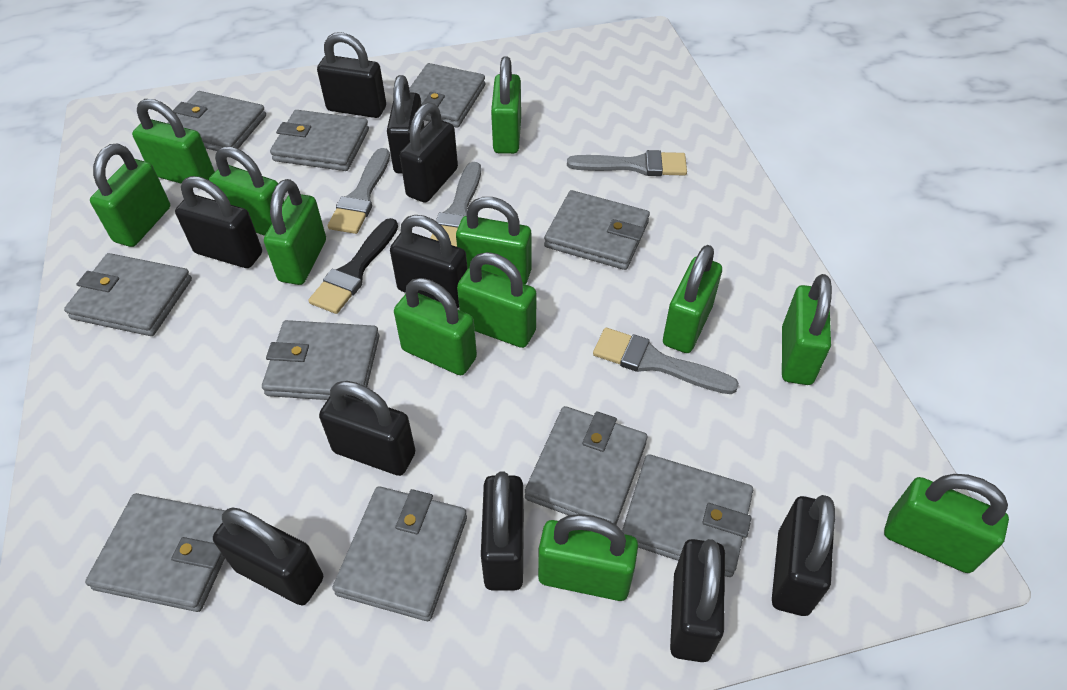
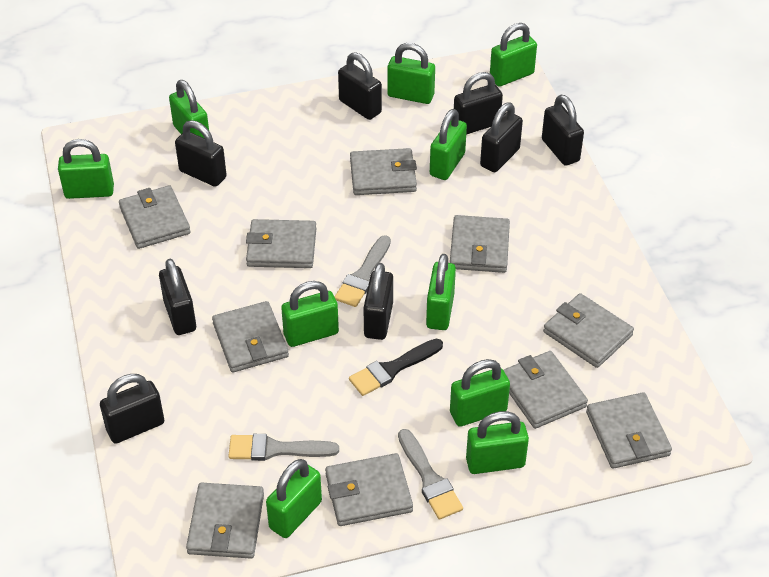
black padlock: [175,176,262,268] [213,507,323,605] [317,32,386,118] [319,381,415,476] [387,75,424,174] [390,215,468,309] [400,103,458,203] [481,471,524,591] [670,539,725,662] [772,495,835,616] = 10 -> [100,374,165,444] [159,259,196,335] [175,120,227,187] [338,52,382,120] [363,263,393,340] [454,72,503,135] [480,102,523,172] [542,95,584,166] = 8
green padlock: [90,144,170,247] [132,99,215,184] [209,146,284,236] [264,179,326,285] [394,278,477,375] [456,197,532,284] [457,252,536,348] [491,56,521,154] [538,514,638,601] [663,245,722,353] [782,274,832,385] [884,474,1009,573] = 12 -> [58,139,114,199] [169,80,209,138] [266,459,322,538] [281,281,339,347] [387,43,435,104] [426,254,456,330] [430,109,467,180] [450,359,510,427] [466,411,529,474] [490,23,537,87] = 10
grey brush: [328,148,390,234] [431,162,481,247] [567,150,687,176] [593,328,739,394] = 4 -> [229,434,339,461] [335,235,391,307] [398,429,463,520] = 3

